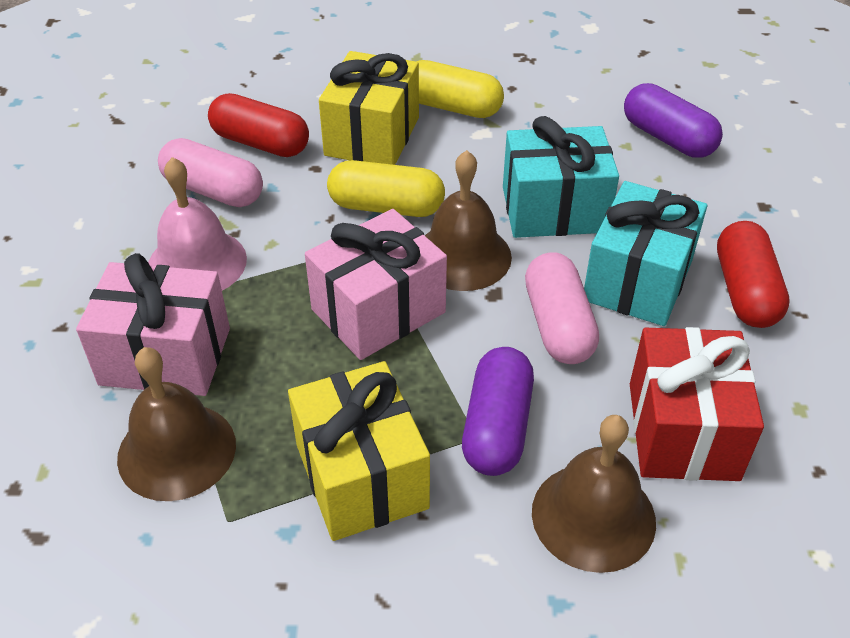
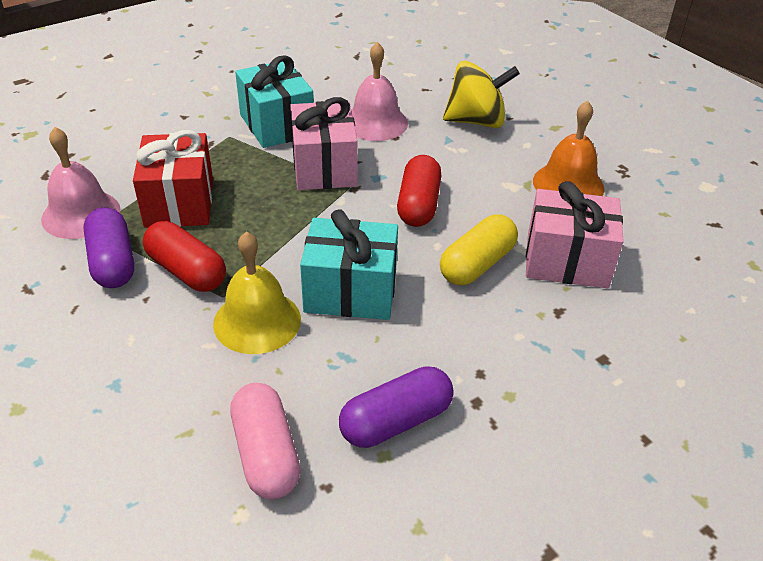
brown bell: [117,347,236,501] [425,150,512,291] [532,415,656,573] = 3 -> none = 0
orange bell: none = 0 -> [533,101,604,196] = 1
pink bell: [148,157,247,291] = 1 -> [41,127,120,239] [351,42,408,141] = 2
pink capsule: [158,138,263,207] [525,252,599,364] = 2 -> [230,383,300,499] = 1
yellow bell: none = 0 -> [213,231,301,354] = 1
yellow capsule: [327,160,445,217] [416,60,504,118] = 2 -> [440,215,518,285] = 1
yellow gift: [288,361,430,541] [319,51,419,165] = 2 -> none = 0
yellow spinning top: none = 0 -> [443,61,520,128] = 1

